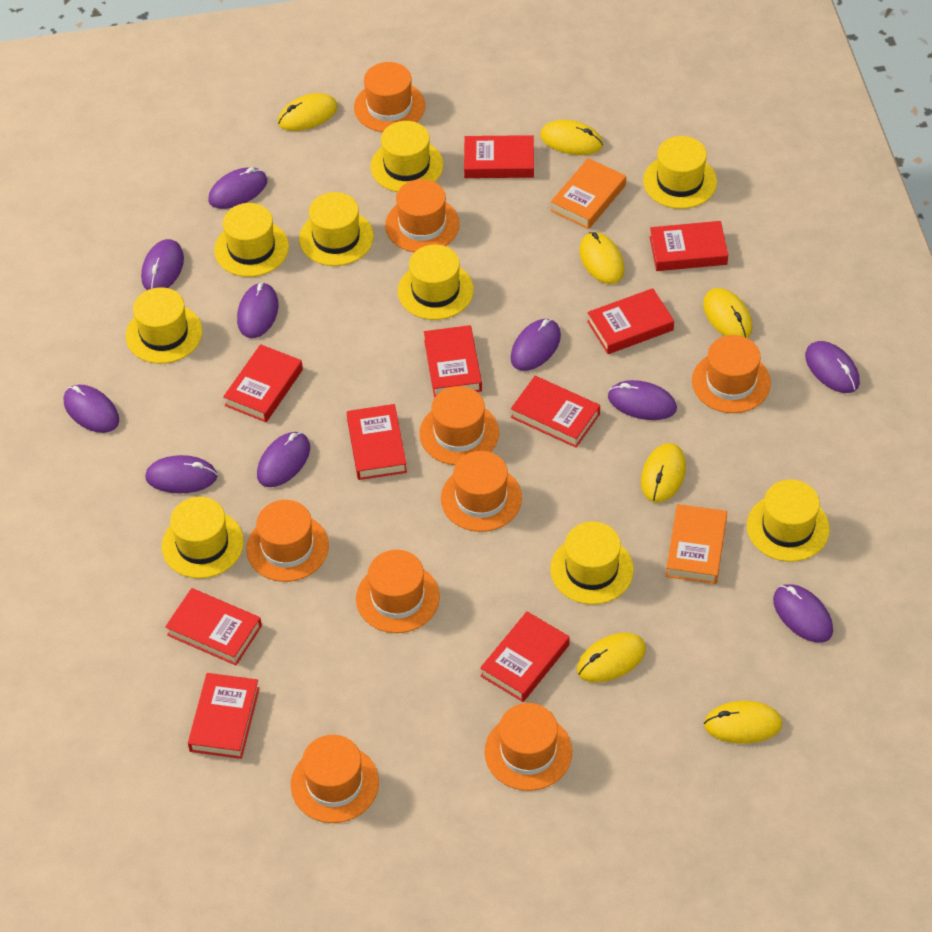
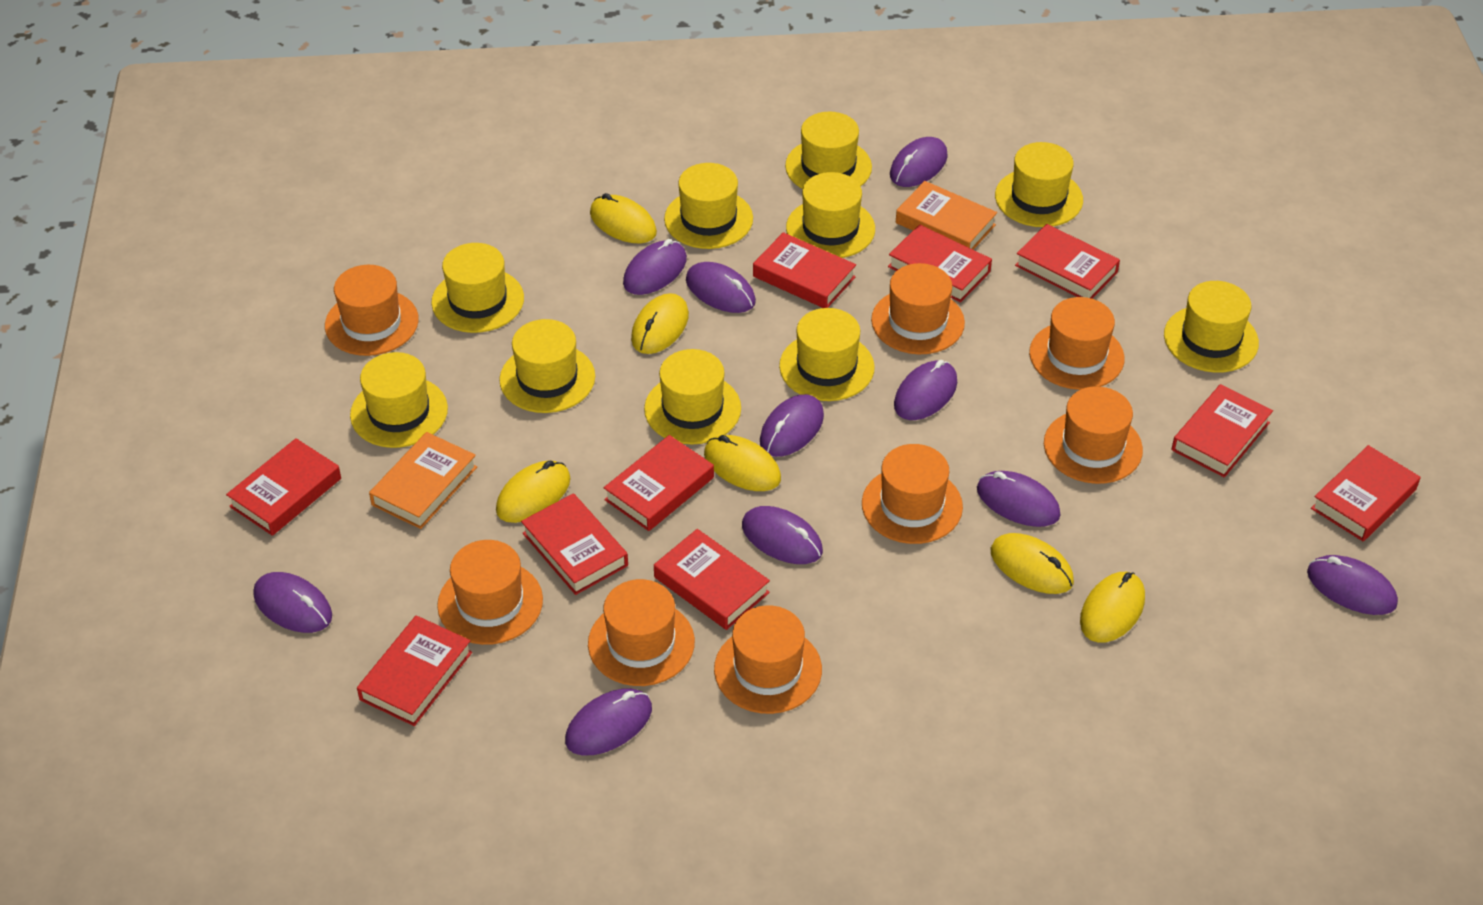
orange hat: [246,500,329,582] [291,735,379,823] [354,62,425,132] [356,550,440,633] [385,179,460,252] [419,386,499,465] [441,451,522,532] [484,703,572,791] [692,335,771,413] = 9 -> [325,265,419,356] [437,540,543,645] [588,579,695,686] [714,605,822,714] [862,444,963,544] [871,263,965,354] [1029,297,1125,390] [1044,386,1143,484] = 8
yellow hat: [125,287,202,364] [162,496,244,579] [214,203,289,277] [299,192,374,266] [370,121,443,192] [398,245,474,320] [550,521,634,605] [643,136,717,209] [747,480,830,562] = 9 -> [350,352,448,448] [431,243,524,333] [499,319,595,413] [644,349,741,444] [664,163,753,249] [779,308,875,401] [785,112,872,189] [786,172,875,258] [995,142,1083,227] [1164,281,1259,373] = 10
yellow mouse: [278,93,338,131] [540,120,603,155] [577,633,646,683] [579,232,624,284] [641,443,686,503] [703,288,752,338] [704,701,783,744] = 7 -> [496,460,571,523] [590,193,657,243] [631,293,689,354] [704,435,781,491] [991,533,1074,594] [1080,572,1145,643] = 6

